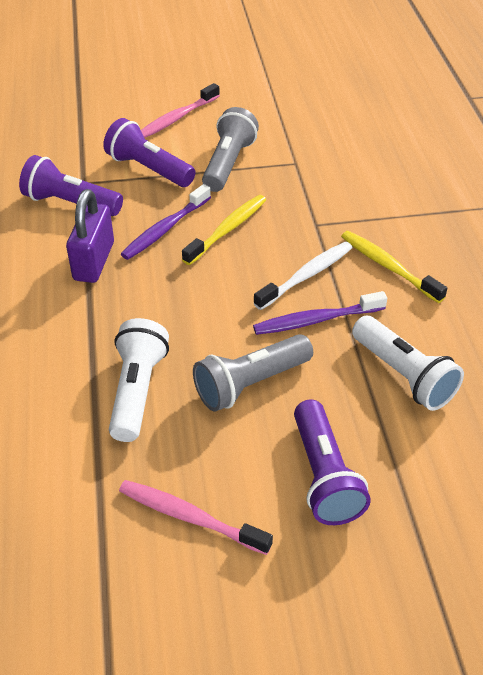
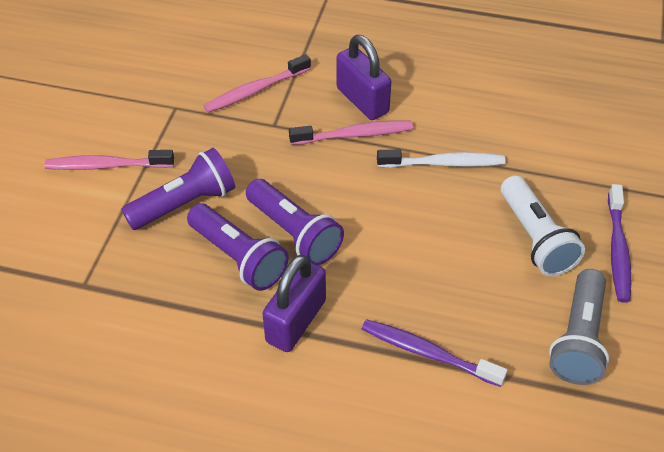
grey flashlight: [193,334,313,412] [202,107,259,192] = 2 -> [549,269,609,385] = 1
pink toothbrush: [119,480,273,555] [141,83,220,138] = 2 -> [45,150,174,170] [203,54,311,113] [289,121,413,145] = 3
purple padlock: [66,189,114,283] = 1 -> [262,255,326,352] [336,35,391,120] = 2
white flashlight: [109,318,169,442] [352,316,464,411] = 2 -> [501,176,585,276] = 1
yellow toothbrush: [182,195,266,265] [341,231,447,303] = 2 -> none = 0

